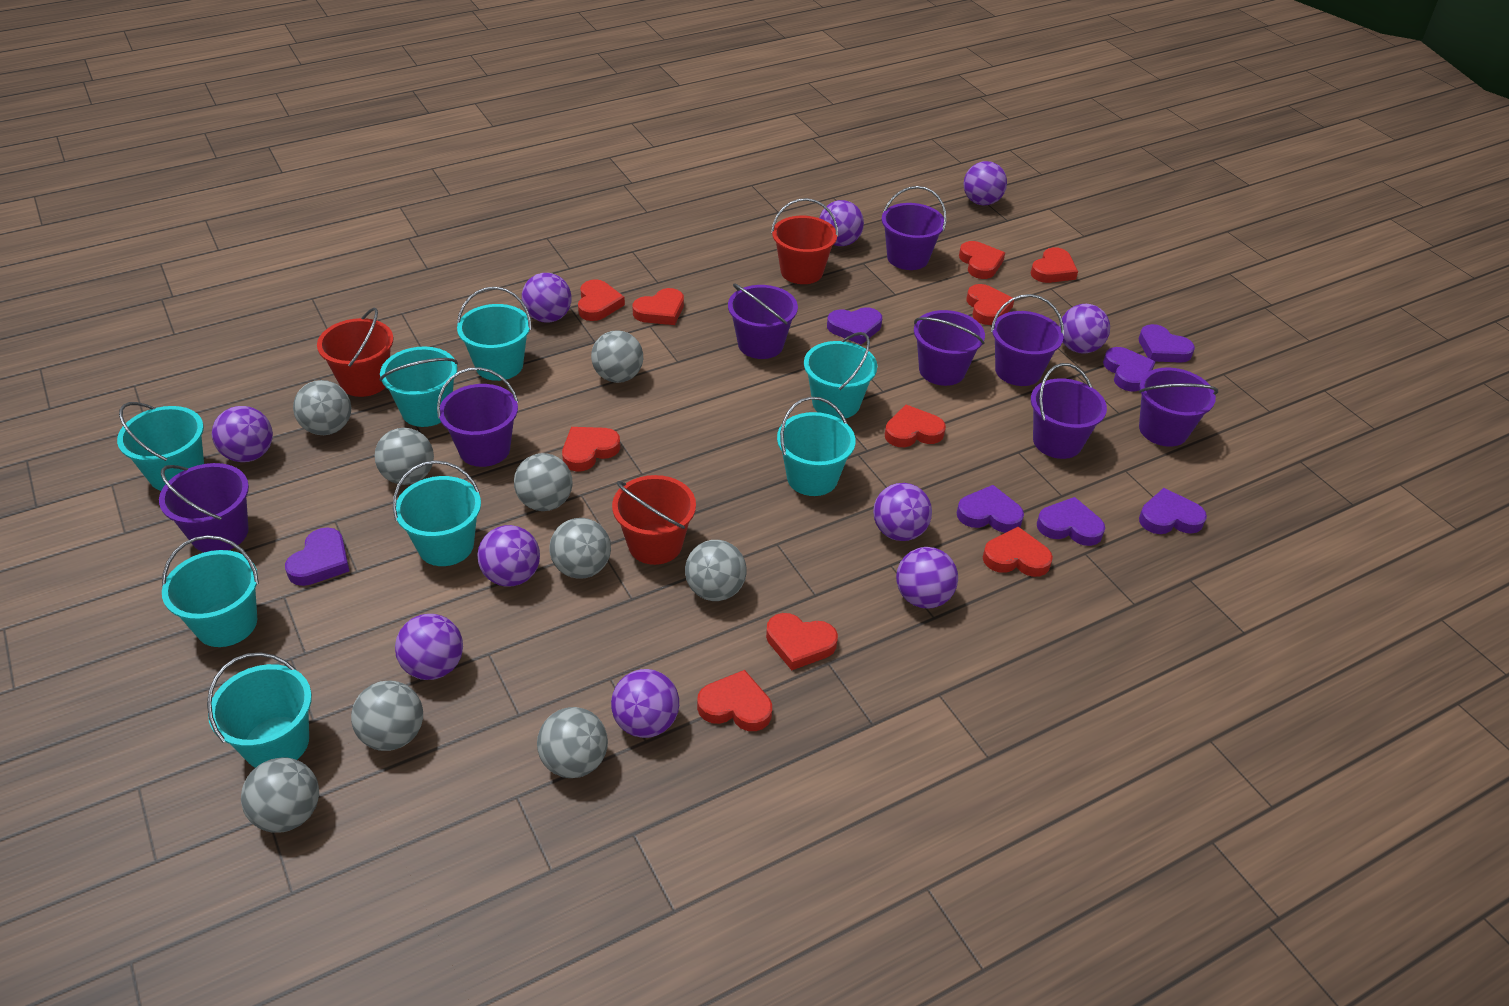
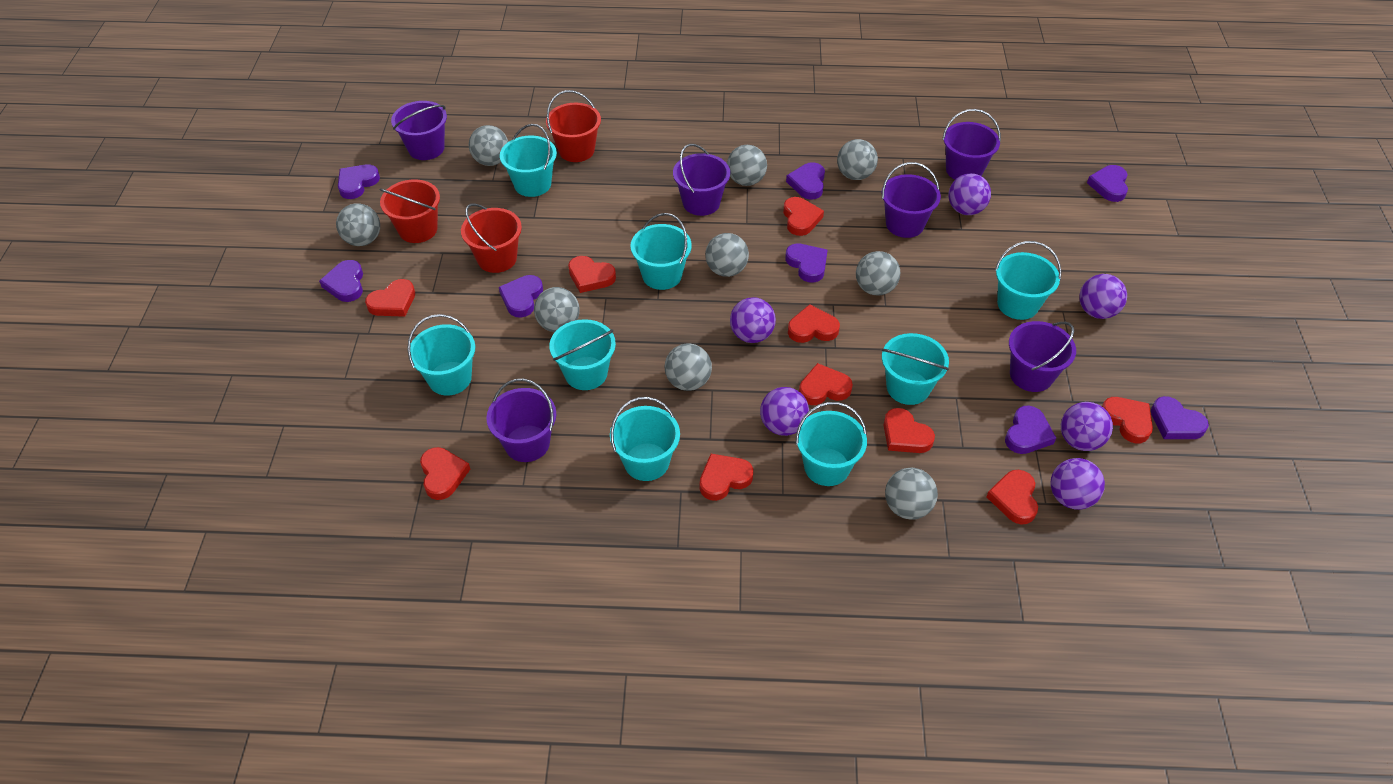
purple ball: [212,406,273,462] [395,614,463,680] [477,525,540,587] [522,273,572,323] [611,669,679,738] [819,200,864,246] [873,483,932,541] [896,547,958,608] [964,161,1007,206] [1059,304,1110,353] = 10 -> [730,297,776,343] [760,387,809,436] [948,173,991,215] [1051,458,1105,510] [1061,402,1113,451] [1079,274,1127,319] = 6
purple bucket: [159,463,249,552] [437,367,518,467] [728,283,798,359] [882,186,946,270] [914,310,985,386] [991,294,1064,386] [1031,363,1107,459] [1139,368,1218,447] = 8 -> [391,101,447,160] [486,379,556,462] [673,144,730,216] [882,162,941,238] [942,109,1001,180] [1009,321,1076,392] = 6
purple heart: [285,527,349,586] [827,307,882,345] [957,485,1024,533] [1037,497,1105,546] [1103,347,1155,391] [1139,324,1195,363] [1139,488,1207,534] = 7 -> [319,260,363,302] [338,164,380,199] [499,275,543,318] [785,243,828,282] [786,162,825,199] [1005,405,1056,454] [1087,165,1128,202] [1151,396,1209,439] = 8

